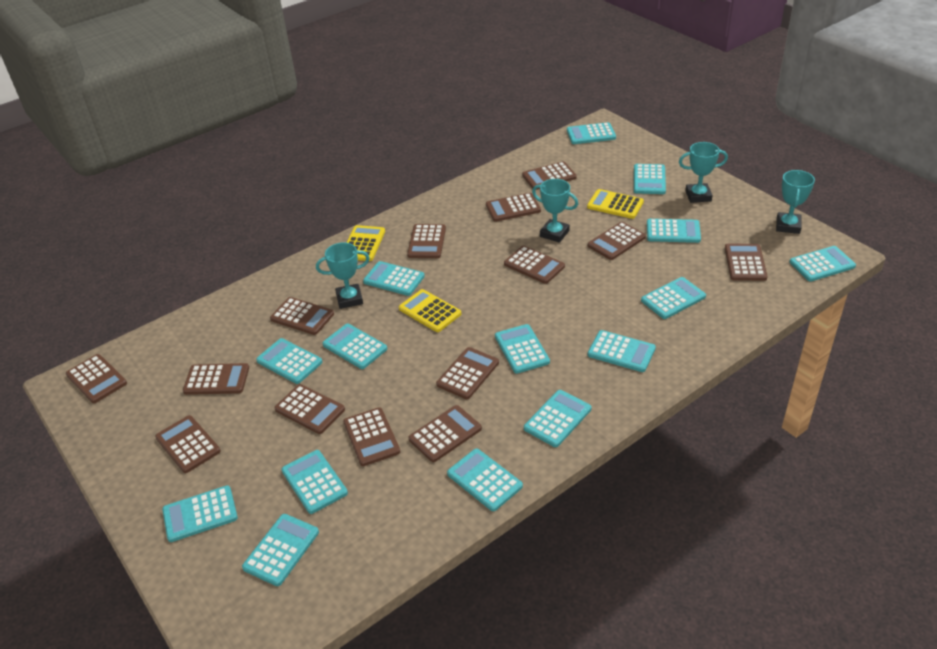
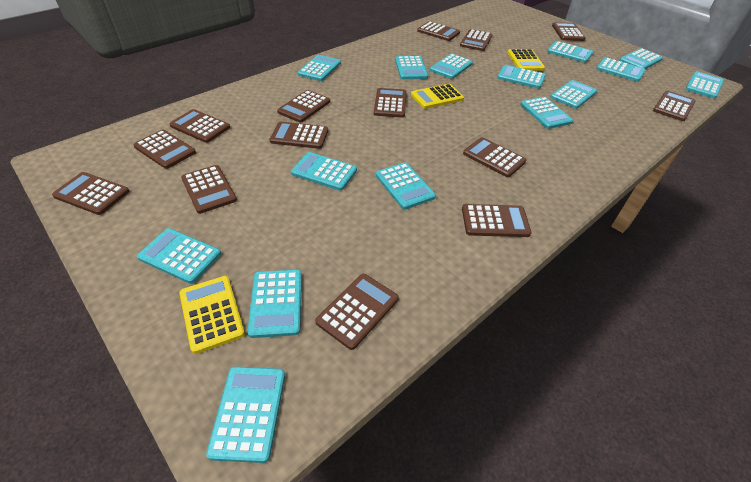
turquoise trophy: [316,243,370,309] [532,179,578,243] [679,142,728,203] [776,170,815,234] = 4 -> none = 0

